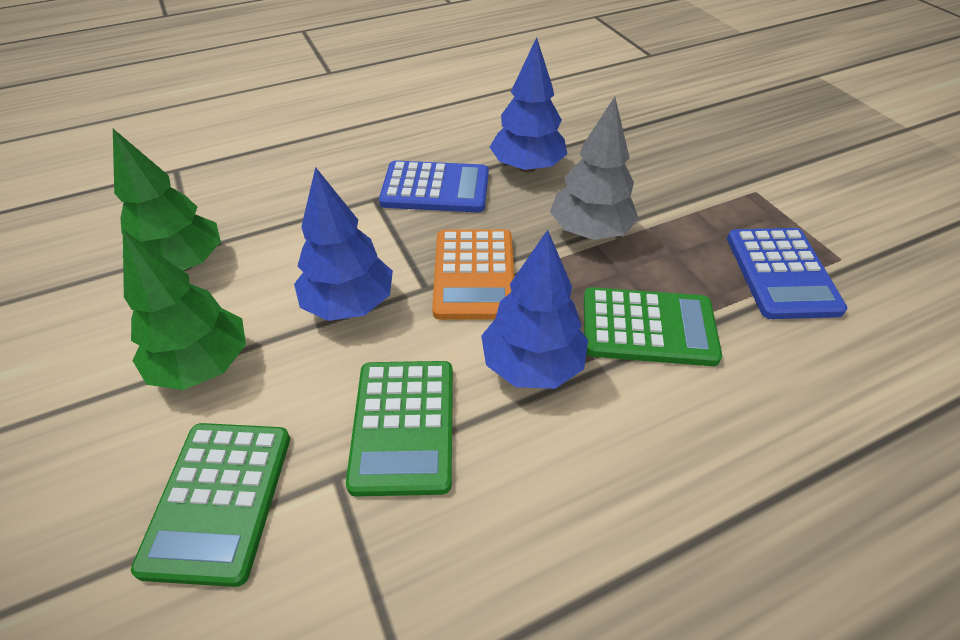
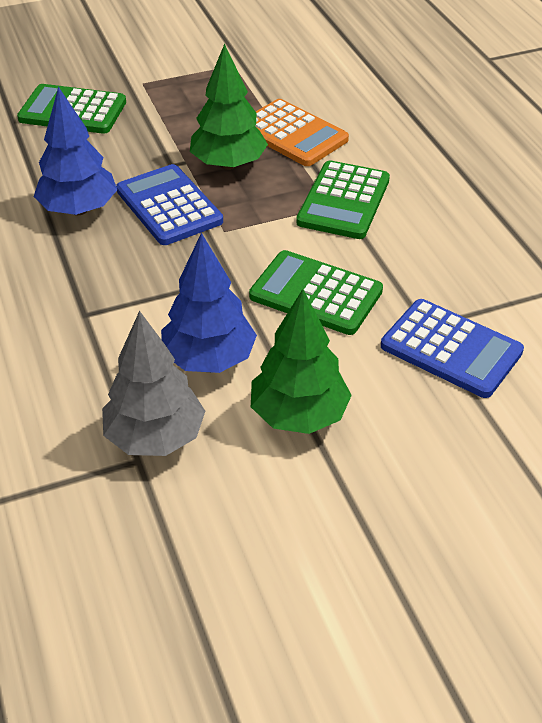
blue tree: [294,167,393,321] [481,230,588,389] [490,37,567,173] = 3 -> [34,87,117,215] [161,233,257,373] = 2

